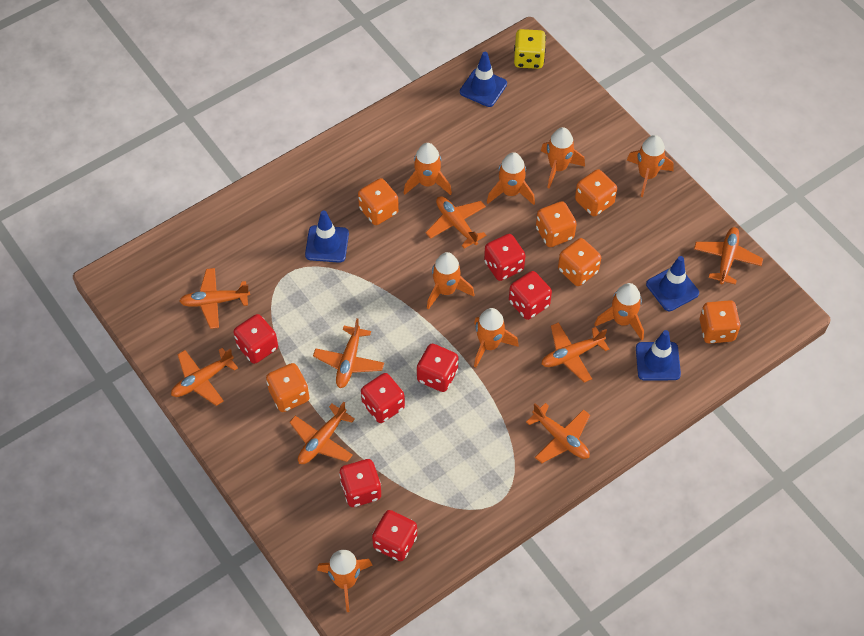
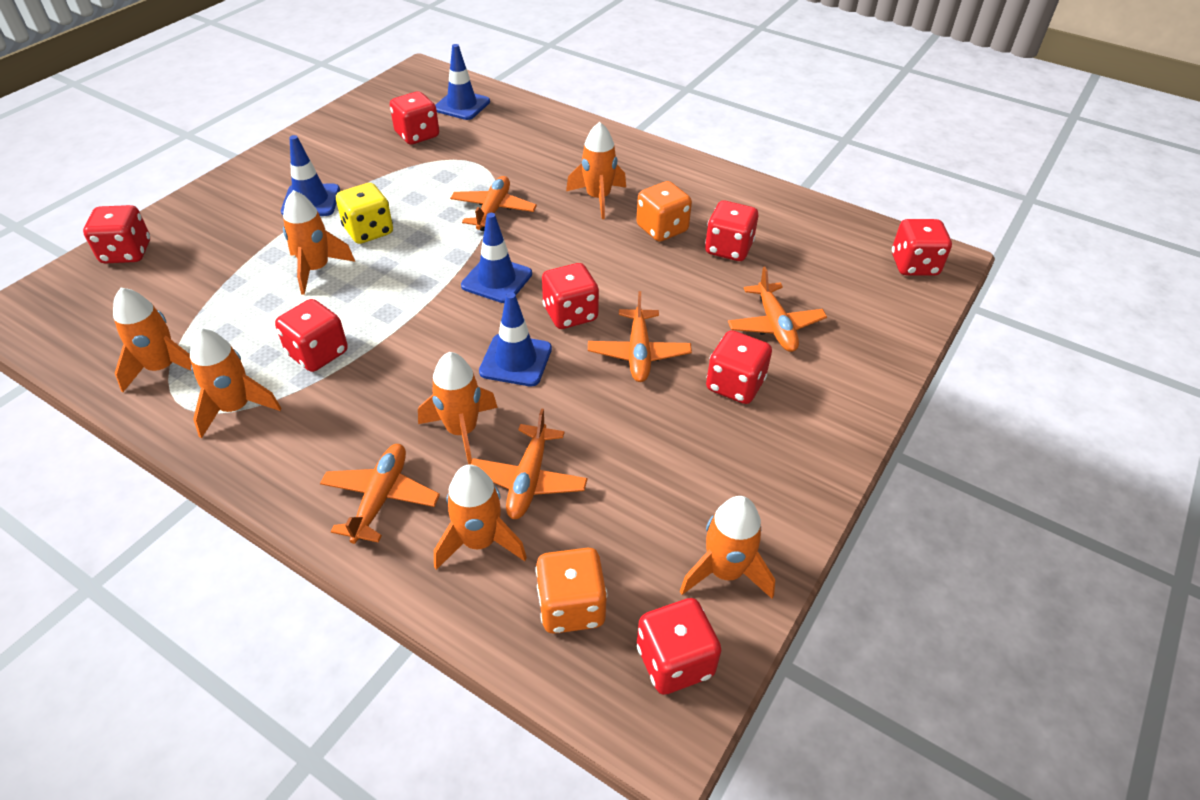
orange dice: [266,363,310,412] [358,178,399,225] [536,201,577,247] [558,238,601,286] [575,169,617,216] [699,300,741,344] = 6 -> [536,548,607,634] [636,181,692,242] = 2
orange plane: [171,348,238,406] [179,268,250,329] [290,402,355,464] [313,318,384,388] [426,196,486,249] [526,403,590,463] [542,322,609,383] [694,227,763,285] = 8 -> [320,444,440,544] [450,176,537,231] [470,408,588,519] [588,291,692,382] [728,267,827,352] = 5
orange rocket: [317,550,372,612] [404,143,452,195] [427,252,474,310] [474,308,519,367] [487,152,535,205] [541,127,585,189] [594,283,644,340] [627,135,674,197] = 8 -> [113,288,192,392] [190,328,281,438] [283,190,355,295] [418,352,498,465] [434,464,527,570] [566,122,626,219] [680,496,775,598] = 7
red dice: [233,314,278,364] [339,459,381,507] [361,373,405,423] [372,510,417,561] [417,344,458,392] [484,234,526,281] [509,271,552,320] = 7 -> [83,205,150,263] [275,299,348,372] [390,91,439,145] [542,263,599,329] [637,598,722,695] [705,201,758,261] [706,330,772,404] [892,219,952,276] = 8

